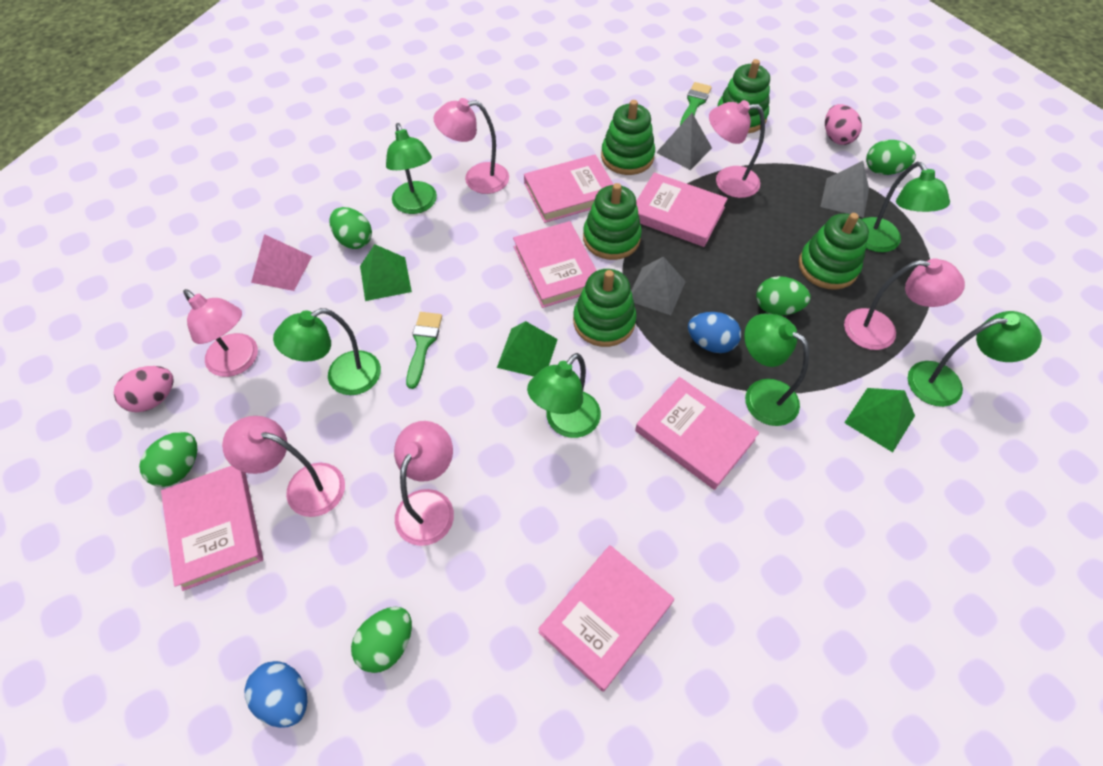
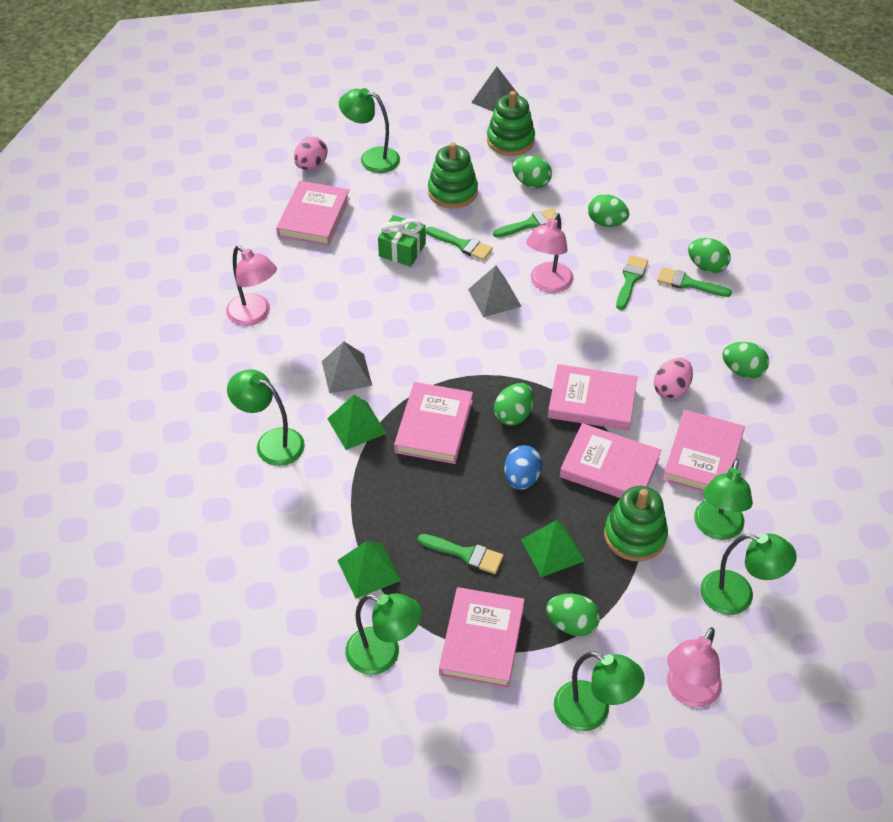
blue egg: [244,661,308,728] [688,312,741,353] = 2 -> [504,445,542,490] = 1
green brush: [406,312,442,389] [680,82,712,125] = 2 -> [418,534,504,574] [426,227,493,260] [493,208,557,238] [616,255,648,310] [657,267,732,297] = 5
green egg: [139,432,197,487] [329,207,372,249] [351,607,412,673] [756,276,810,316] [866,140,916,175] = 5 -> [494,383,534,425] [512,156,552,188] [546,594,600,636] [588,194,629,227] [688,238,731,273] [722,342,769,379] = 6
green gift: none = 0 -> [378,215,426,266] = 1
green stacking toy: [573,269,637,347] [583,183,642,260] [601,100,655,175] [717,59,770,133] [798,213,869,290] = 5 -> [428,142,478,208] [487,91,535,156] [604,486,668,561] = 3
pink lamp: [183,289,258,377] [222,416,345,517] [394,421,454,546] [433,98,509,194] [709,100,765,198] [844,258,965,350] = 6 -> [226,245,277,326] [526,213,573,293] [667,627,722,708] = 3
pink pyramid: [251,234,312,291] = 1 -> none = 0

